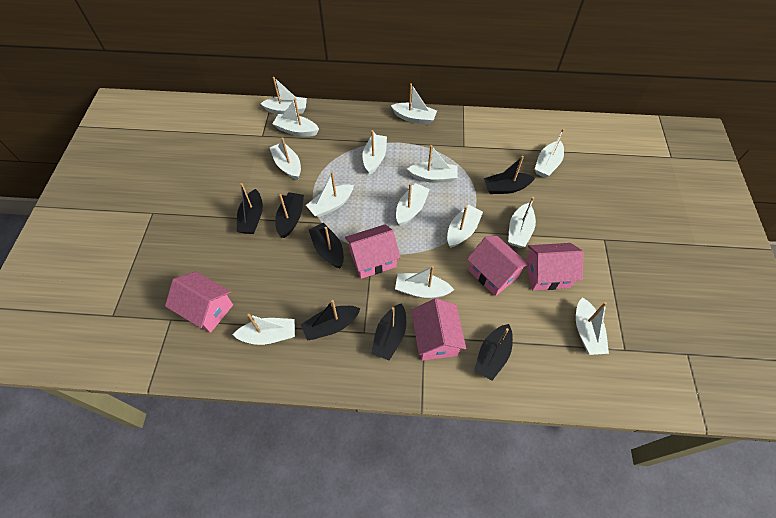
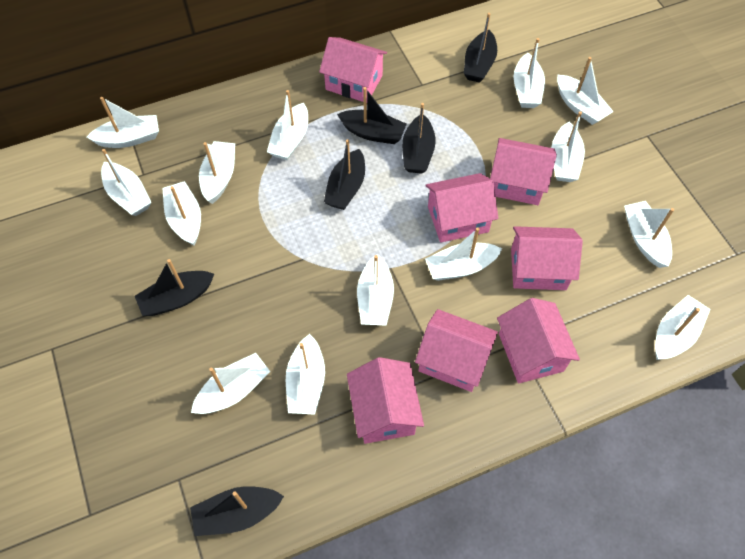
black boat: [237,183,263,234] [275,192,304,238] [301,300,361,341] [309,223,344,269] [371,303,406,360] [474,324,513,380] [484,156,535,194] = 7 -> [135,259,214,316] [190,486,284,536] [324,139,365,210] [337,87,407,144] [402,103,436,174] [464,13,497,83] = 6
pink house: [165,271,233,333] [345,224,401,279] [411,298,466,361] [467,236,529,296] [525,243,584,290] = 5 -> [319,37,387,102] [347,357,424,444] [415,309,498,392] [425,173,499,243] [490,138,557,205] [497,298,580,384] [511,226,583,290] = 7

